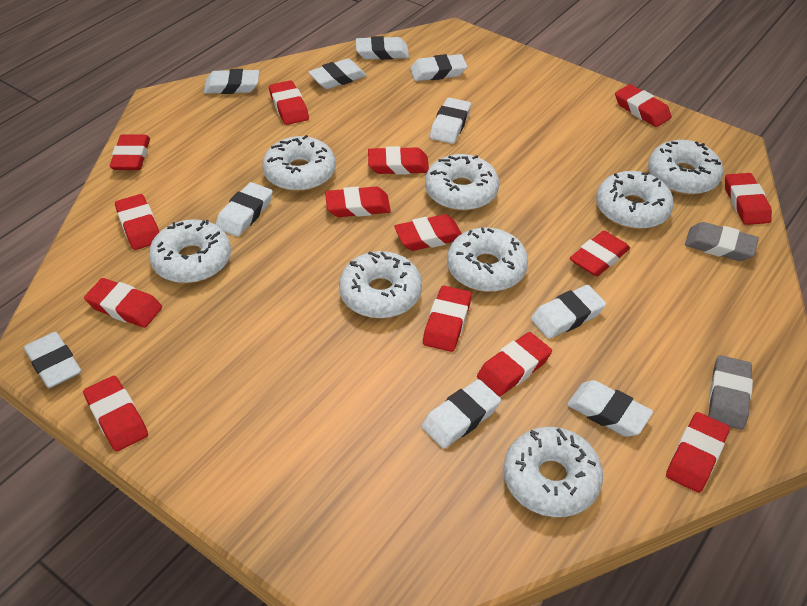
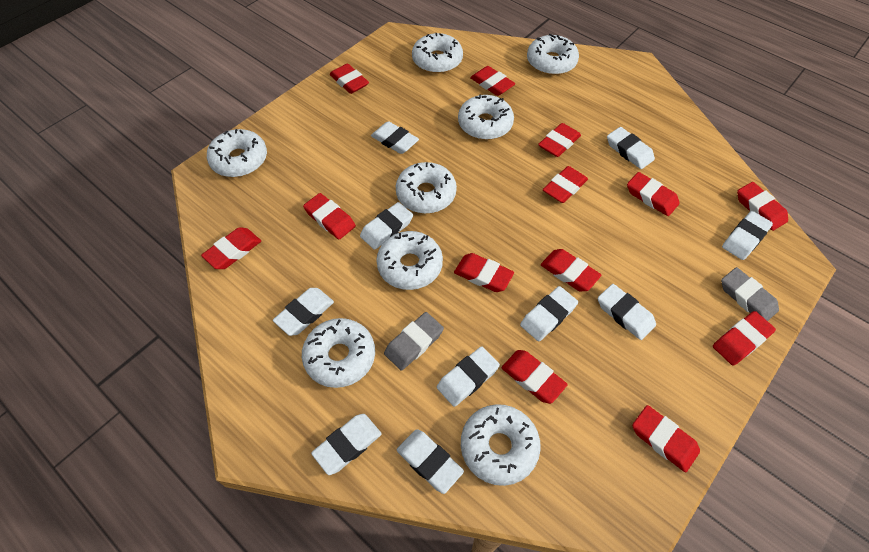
red eraser: [83,376,148,452] [84,278,162,328] [110,134,150,170] [115,194,159,250] [269,80,309,125] [325,187,391,217] [368,146,429,175] [394,214,462,251] [423,286,472,352] [477,332,552,396] [570,231,630,276] [615,84,672,127] [666,412,730,493] [725,173,772,225] = 14 -> [201,227,261,269] [303,193,356,239] [330,63,369,94] [454,253,514,292] [470,66,515,96] [501,350,567,404] [538,123,581,157] [541,249,601,291] [543,166,588,203] [627,172,679,216] [632,405,700,472] [713,311,776,366] [737,182,788,231] = 13

